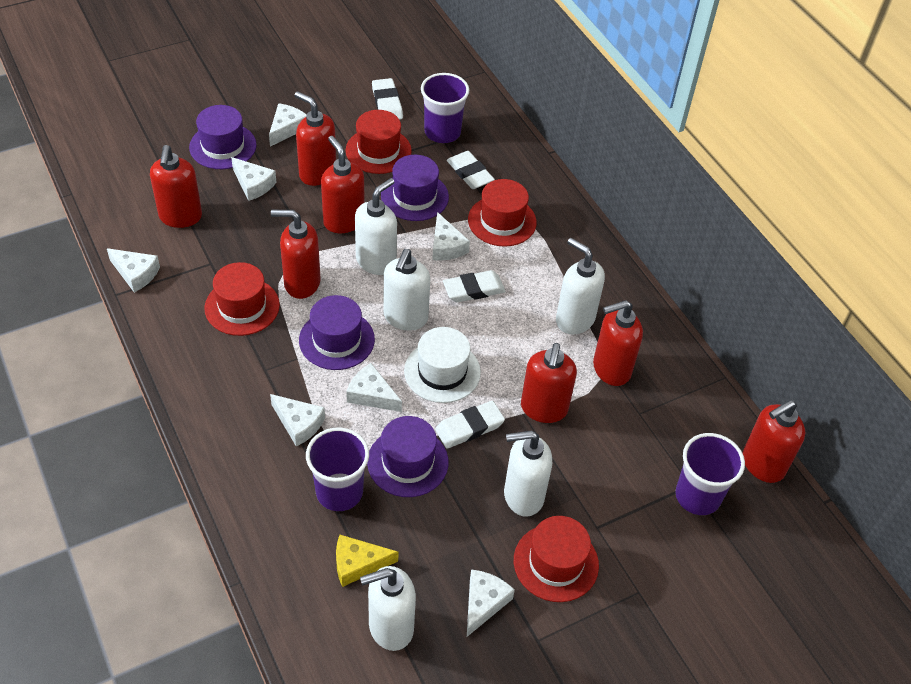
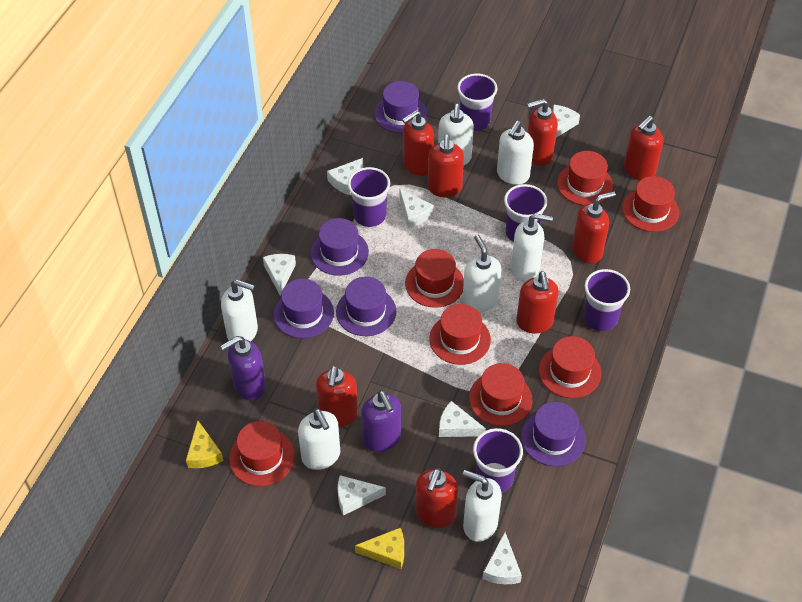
purple cup: [306,427,369,511] [421,73,469,143] [675,433,745,515] = 3 -> [348,167,390,227] [457,74,498,131] [473,428,523,493] [504,184,547,242] [584,269,630,331] = 5
purple hat: [189,105,257,169] [299,295,375,370] [367,416,449,497] [381,155,449,221] = 4 -> [273,279,334,338] [310,218,369,276] [336,277,396,336] [374,81,428,133] [521,402,586,466] = 5
purple soap dispenser: none = 0 -> [220,336,266,401] [361,391,401,452] = 2
red hat: [204,262,280,336] [345,110,412,174] [468,179,537,247] [514,516,599,602] = 4 -> [229,421,295,486] [405,249,464,308] [429,304,491,365] [469,363,532,426] [539,336,601,398] [557,151,613,205] [622,176,679,232] = 7
red soap dispenser: [150,145,202,228] [271,210,321,299] [295,91,336,186] [321,136,365,233] [521,343,577,423] [593,300,643,386] [743,400,805,483] = 7 -> [316,365,358,426] [402,110,434,176] [415,468,458,528] [428,135,464,197] [516,271,559,333] [527,99,558,166] [572,191,616,264] [624,116,663,180] = 8
white eraser: [372,78,403,120] [435,401,505,449] [443,270,506,302] [447,151,495,189] = 4 -> none = 0
white hat: [404,327,481,403] = 1 -> none = 0
white soap dispenser: [355,178,397,275] [360,566,416,651] [384,249,430,331] [504,430,552,517] [556,238,605,334] = 5 -> [221,279,258,341] [298,408,340,470] [438,104,474,165] [462,235,501,312] [462,470,502,542] [497,121,534,185] [511,213,553,281] = 7
yellow cheese: [336,535,399,587] = 1 -> [186,421,224,468] [355,528,404,569] = 2

